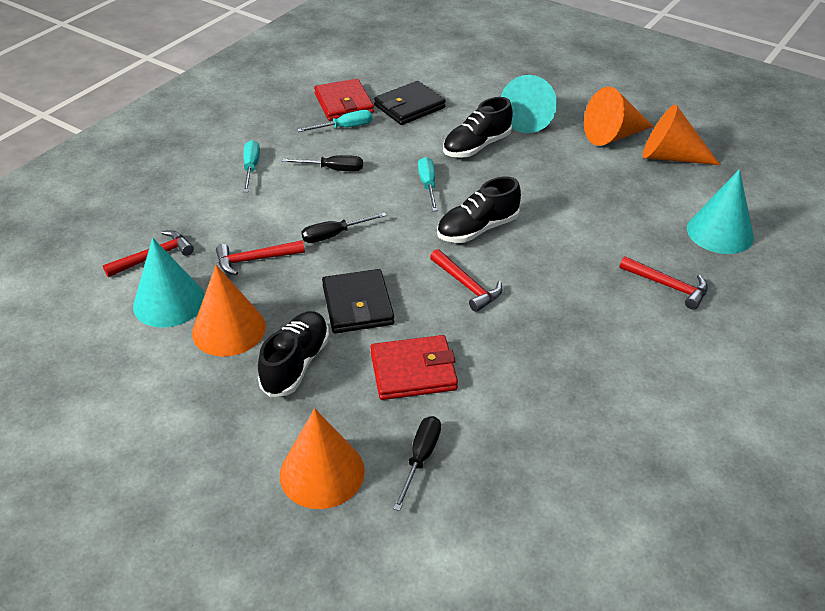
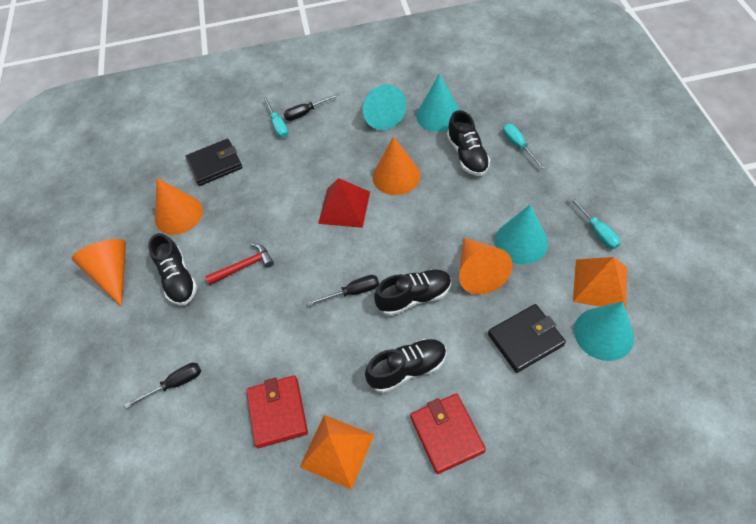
black shoe: [258,311,329,397] [437,177,521,243] [443,97,513,158] = 3 -> [148,233,197,306] [365,339,446,393] [374,270,451,316] [447,110,490,176] = 4
orange pyramid: none = 0 -> [300,415,374,490] [573,257,627,309] = 2
red hammer: [103,230,194,277] [216,240,305,275] [430,249,502,312] [619,256,708,310] = 4 -> [205,243,274,285] = 1
red pyramid: none = 0 -> [318,178,370,228] = 1
turquoise cone: [133,237,205,327] [501,75,557,133] [687,169,754,254] = 3 -> [363,85,407,130] [416,73,460,132] [495,205,548,264] [574,301,634,361] = 4

